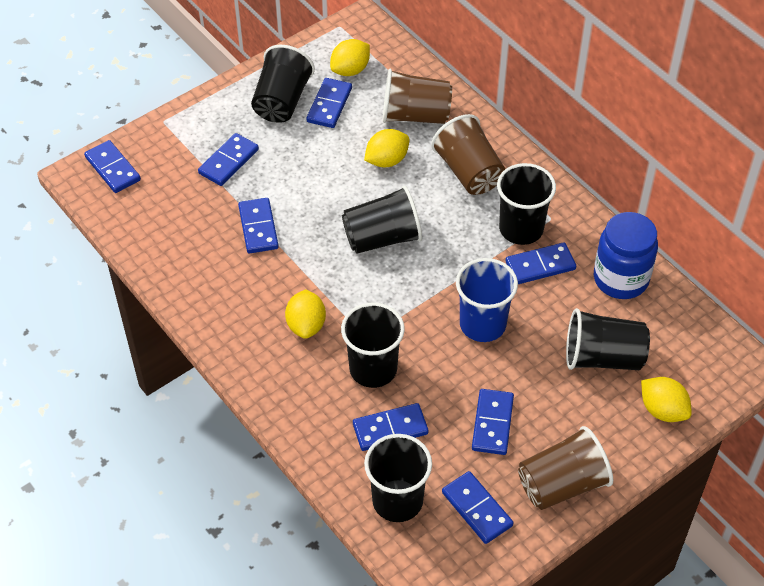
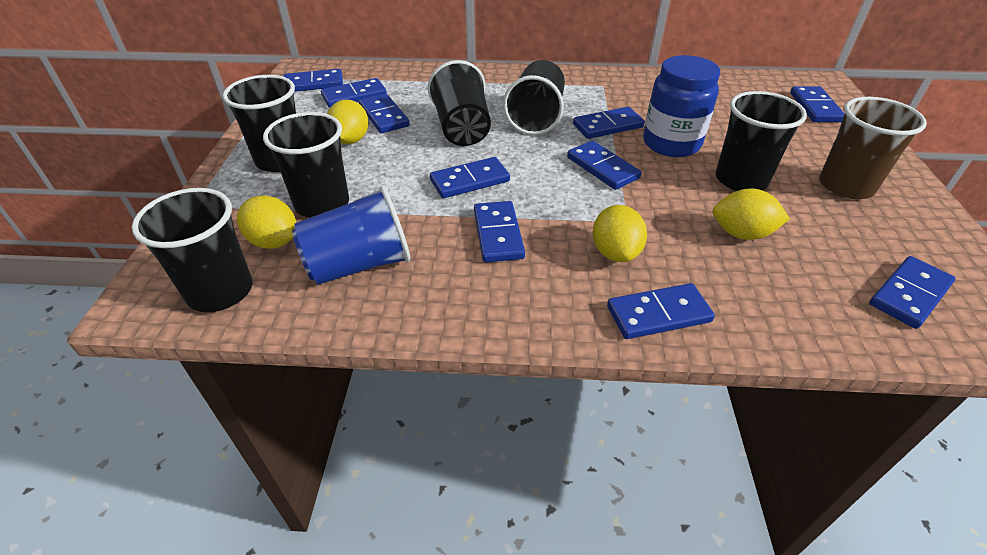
blue domino: [84,140,141,193] [198,133,259,186] [238,198,279,254] [306,78,352,128] [353,403,428,451] [442,471,514,544] [472,389,514,455] [506,242,576,284] = 8 -> [283,69,343,92] [321,78,387,108] [359,93,410,133] [430,157,510,198] [474,201,525,262] [567,141,641,190] [573,107,645,139] [607,283,715,339] [790,86,845,122] [869,256,955,329] = 10
brown cup: [383,69,452,124] [431,114,505,195] [518,426,613,510] = 3 -> [819,97,927,199] = 1

